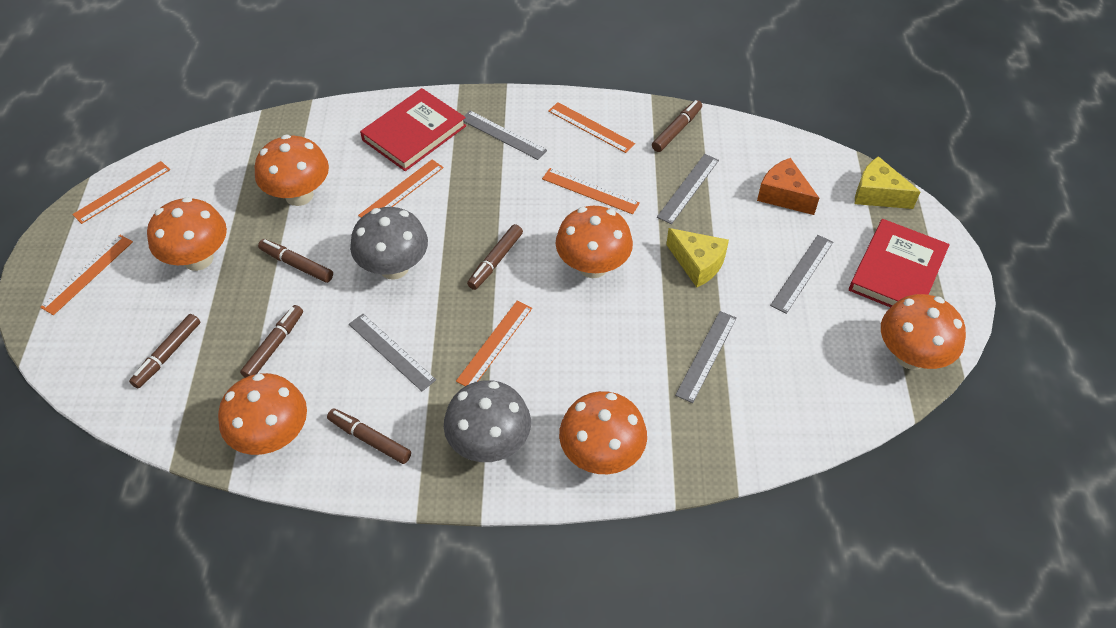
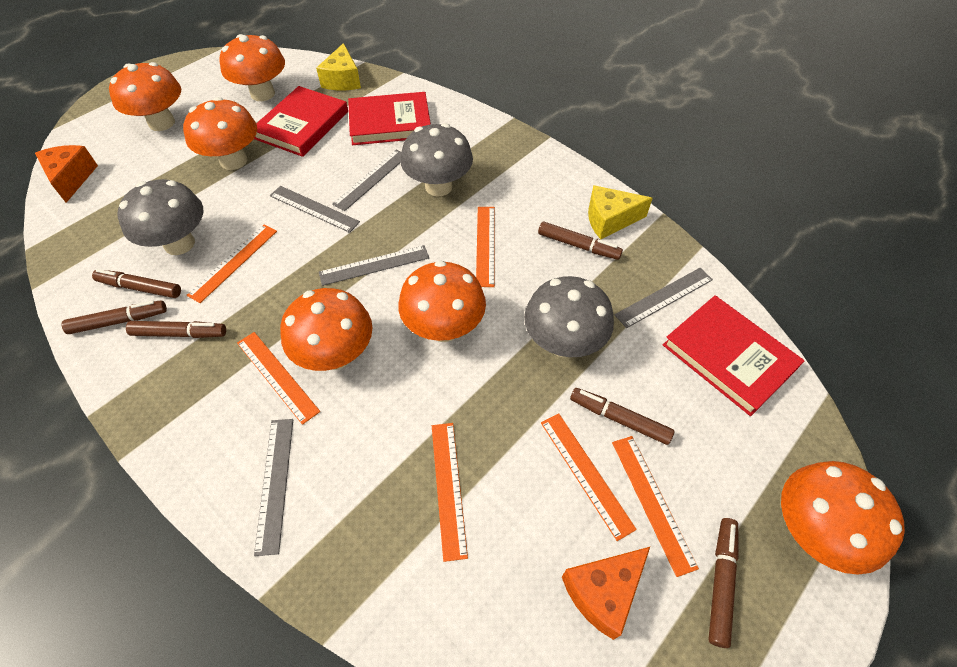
grey mushroom: [350,207,428,280] [444,380,531,462] = 2 -> [117,179,203,255] [400,123,473,197] [524,276,614,358] = 3
orange cheese: [757,158,819,215] = 1 -> [35,145,98,203] [562,547,650,640] = 2
red book: [360,88,466,171] [849,219,950,308] = 2 -> [254,86,348,157] [348,92,431,145] [663,295,805,416] = 3

